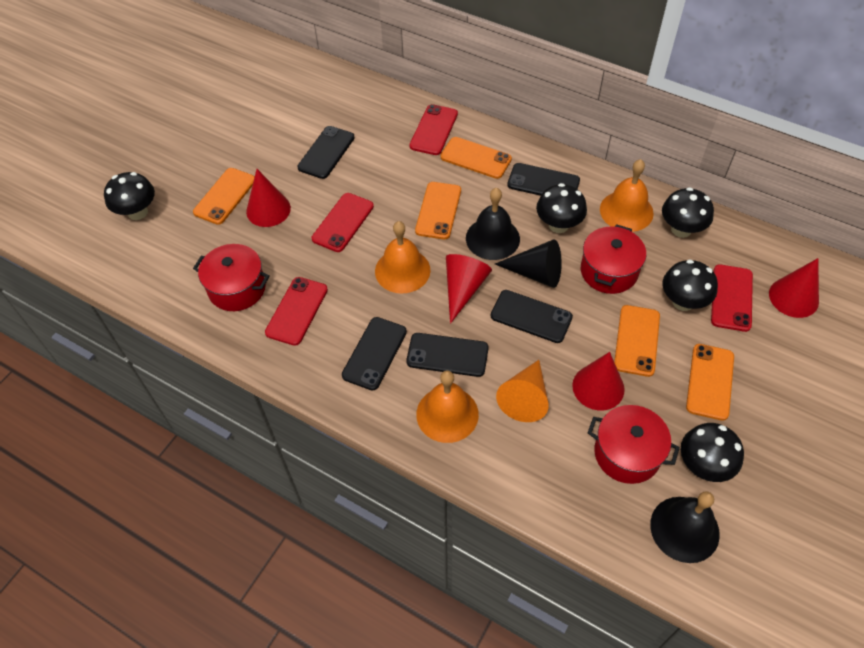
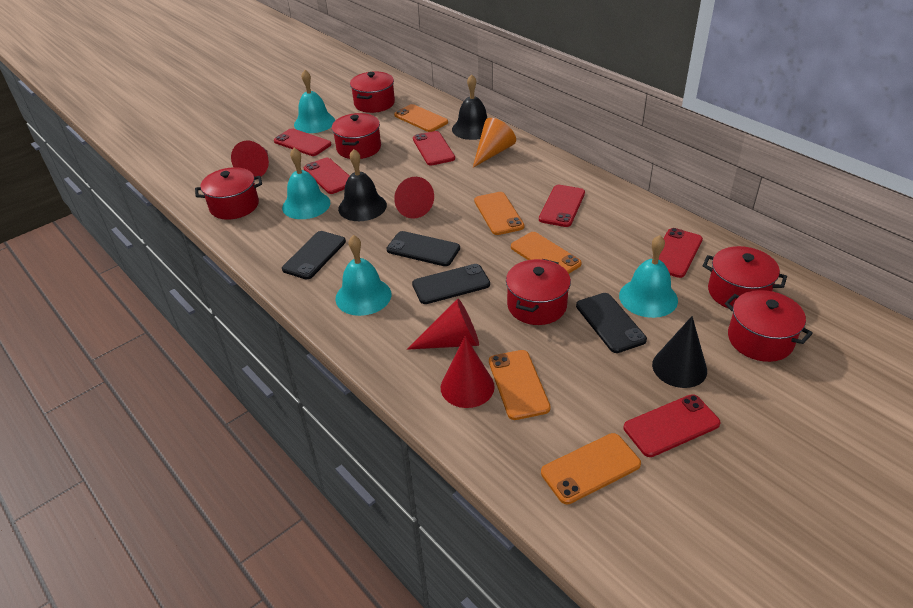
black mushroom: [104,172,155,220] [536,183,587,233] [662,187,714,238] [662,259,718,311] [681,423,744,482] = 5 -> none = 0
black phone: [297,126,355,179] [342,317,407,391] [406,333,489,377] [490,290,573,343] [507,163,580,196] = 5 -> [282,231,346,280] [387,231,460,266] [412,264,490,304] [576,293,647,353] = 4
orange bell: [375,221,430,294] [416,370,479,443] [600,159,654,232] = 3 -> none = 0
red phone: [265,277,328,346] [312,193,374,252] [410,104,458,155] [711,264,753,332] = 4 -> [274,128,331,156] [304,158,349,194] [413,131,455,166] [539,185,585,227] [624,394,721,457] [652,228,703,278] = 6
red pot: [193,244,270,311] [581,224,646,294] [588,405,680,484] = 3 -> [195,167,262,220] [332,113,381,159] [350,71,395,113] [506,259,571,325] [703,246,787,309] [725,290,813,362] = 6
turquoise bell: none = 0 -> [282,148,330,219] [294,70,335,133] [335,235,391,316] [619,235,678,318] = 4

